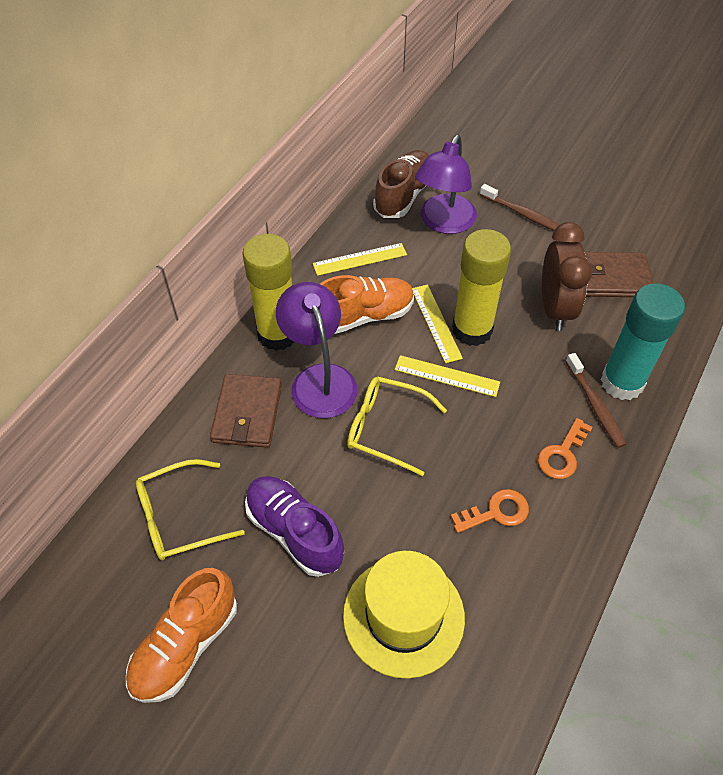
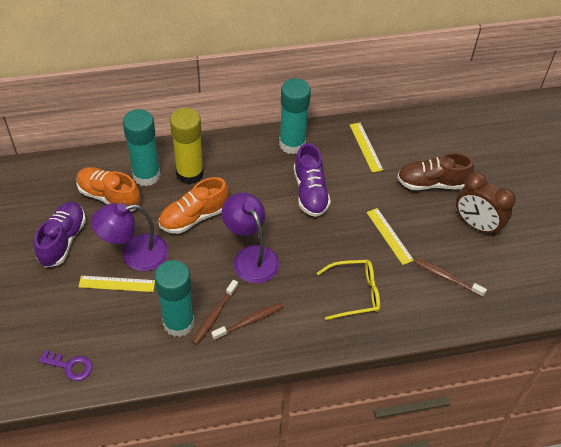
brown toothbrush: [480,184,559,231] [565,353,626,448] = 2 -> [192,280,238,345] [211,302,284,341] [415,258,487,297] = 3
brown wallet: [210,374,282,448] [585,252,653,297] = 2 -> none = 0
orange key: [450,489,529,533] [538,418,593,479] = 2 -> none = 0
purple key: none = 0 -> [39,350,93,381] = 1
purple shoe: [245,476,344,577] = 1 -> [34,202,86,268] [294,143,331,217] = 2
turquoise glue stick: [601,283,685,400] = 1 -> [123,109,161,186] [154,260,194,337] [279,78,311,154] = 3
yellow glasses: [136,459,245,561] [347,377,447,476] = 2 -> [317,260,380,320] = 1
yellow glue stick: [242,234,294,351] [452,229,511,346] = 2 -> [170,108,204,184] = 1
yellow hat: [343,551,465,679] = 1 -> none = 0

